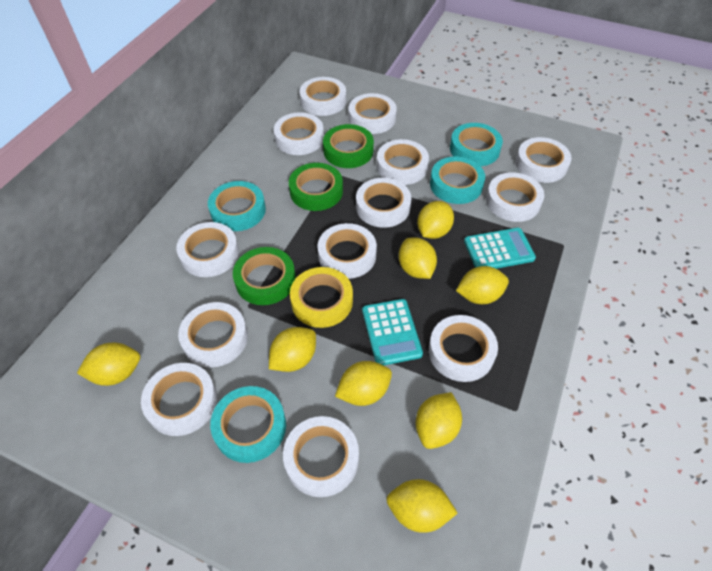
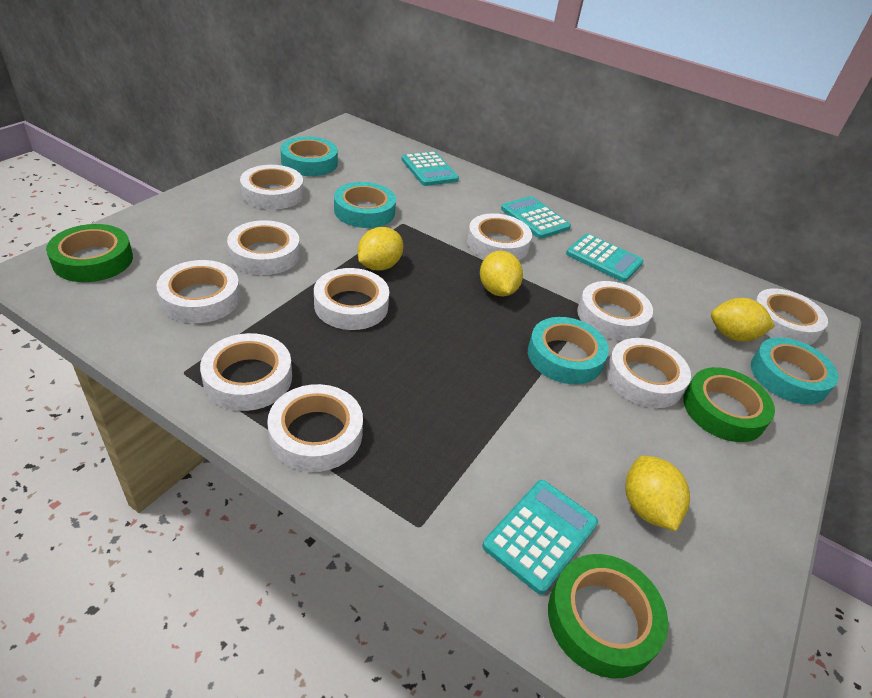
turquoise calculator: [362,299,423,365] [464,228,536,269] = 2 -> [401,151,459,186] [482,480,598,595] [501,196,571,239] [566,234,644,282] = 4
white tape: [141,363,217,436] [176,222,239,277] [178,302,248,367] [274,112,324,155] [283,416,359,497] [300,77,346,116] [317,223,377,279] [349,93,397,134] [356,178,411,228] [377,139,429,185] [429,315,498,382] [486,172,544,222] [515,137,572,183] = 13 -> [156,260,240,323] [200,333,292,411] [227,220,300,275] [240,165,304,210] [267,384,363,472] [314,268,389,330] [467,213,532,260] [577,281,653,340] [606,338,691,408] [755,288,828,345] = 10
yellow lemon: [77,342,140,386] [269,327,316,372] [335,361,392,406] [386,479,457,533] [399,237,437,279] [415,392,462,449] [417,201,454,239] [456,266,509,304] = 8 -> [358,227,403,271] [480,251,523,297] [625,456,690,531] [711,298,775,341] = 4
yellow tape: [290,267,353,328] = 1 -> none = 0

